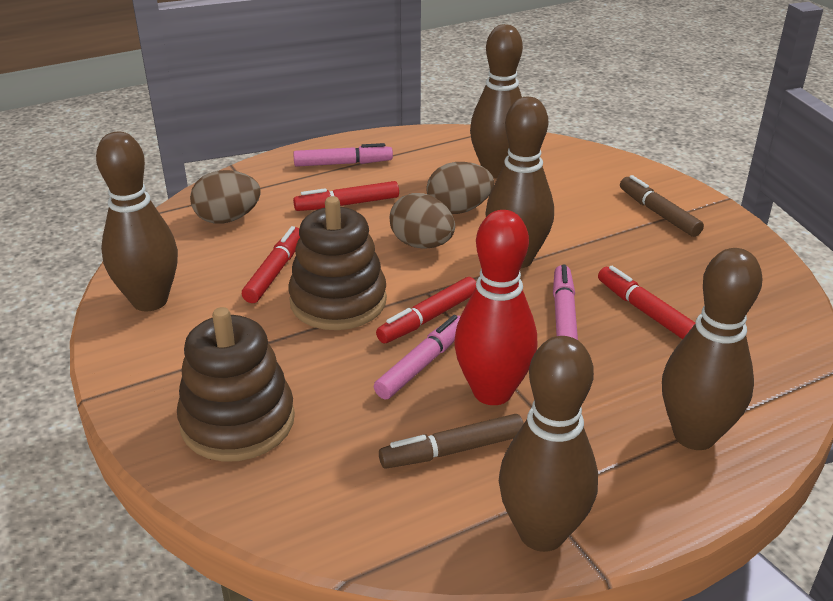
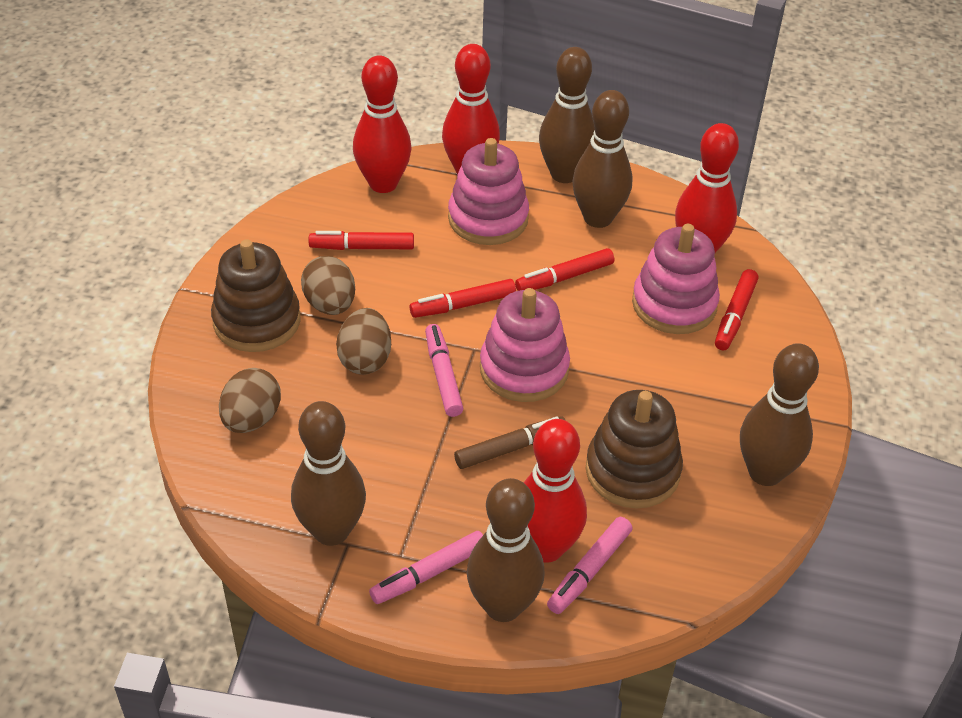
brown marker: [379,414,524,469] [620,175,704,237] = 2 -> [454,416,566,469] = 1
pink stacking toy: none = 0 -> [448,138,529,245] [480,288,570,402] [632,224,720,334] = 3
red bowling pin: [454,210,537,405] = 1 -> [353,55,412,193] [442,44,500,175] [523,419,587,563] [675,123,739,253] = 4

